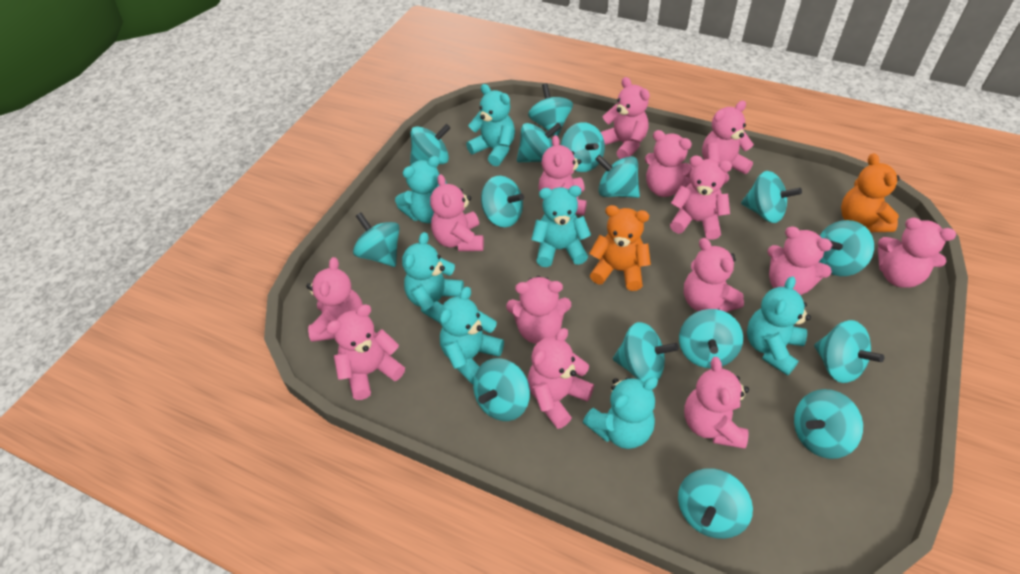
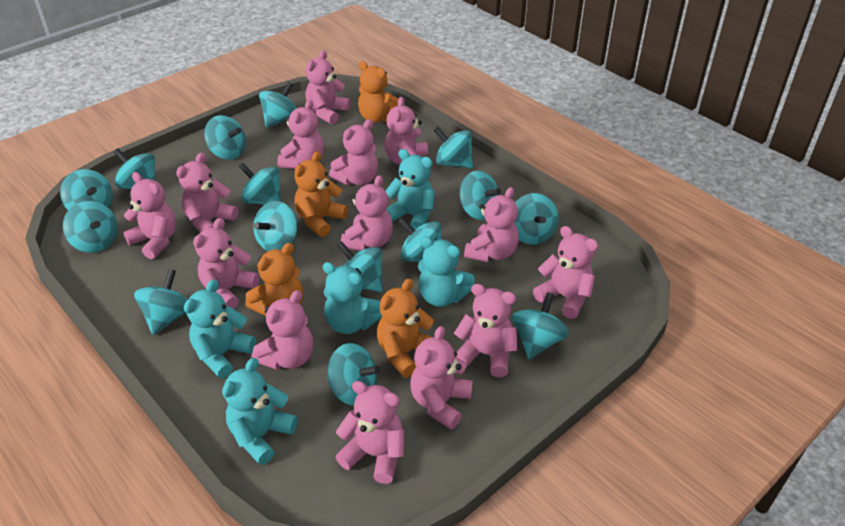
orange teddy bear: [589,205,651,291] [841,153,900,232] = 2 -> [245,243,303,316] [294,151,348,237] [358,61,399,123] [377,278,434,378] = 4
turquoise teddy bear: [395,156,447,223] [402,232,464,323] [439,287,504,385] [466,84,515,166] [531,186,591,267] [583,377,658,449] [747,276,811,376] = 7 -> [184,279,256,379] [222,358,298,465] [322,262,382,334] [386,149,435,230] [418,236,475,307] = 5

